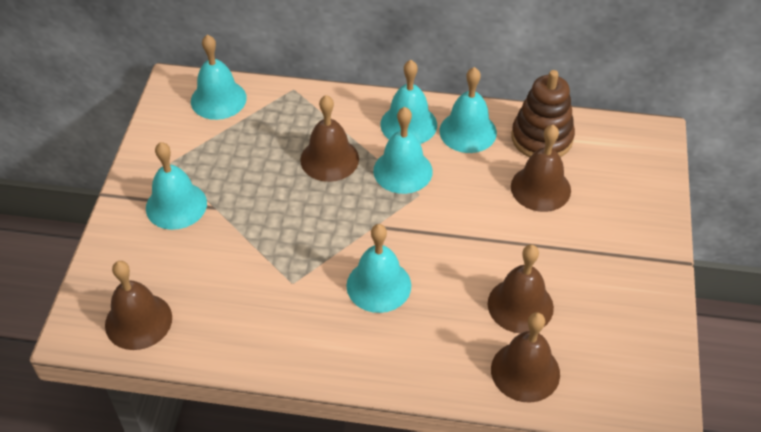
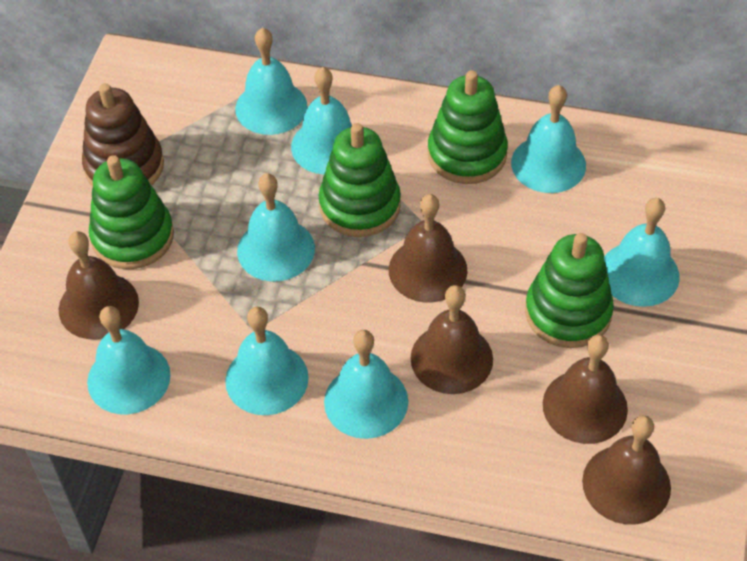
green stacking toy: none = 0 -> [89,155,174,269] [319,123,401,237] [428,70,508,184] [525,233,614,348] = 4
turquoise bell: [146,142,207,230] [191,35,247,120] [346,224,411,313] [373,107,433,194] [380,60,437,144] [439,67,497,153] = 6 -> [87,306,171,414] [225,307,309,415] [235,28,307,135] [237,173,315,282] [291,67,352,175] [324,330,408,439] [511,85,586,193] [604,198,679,307] = 8

